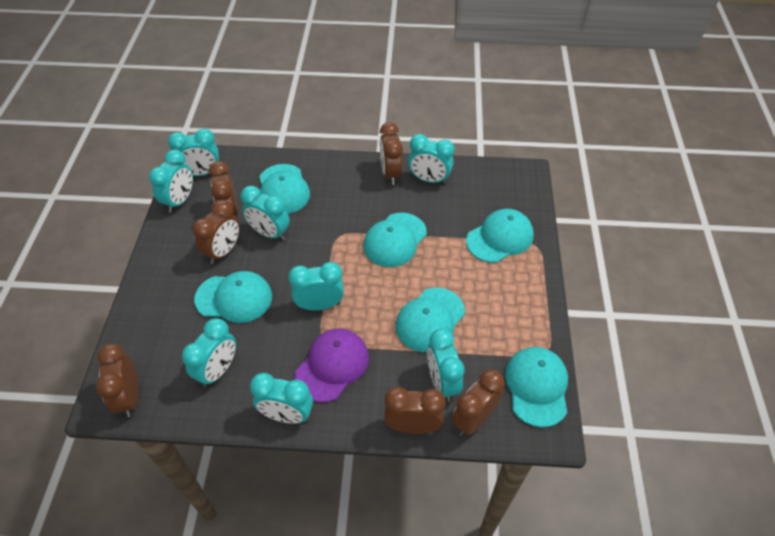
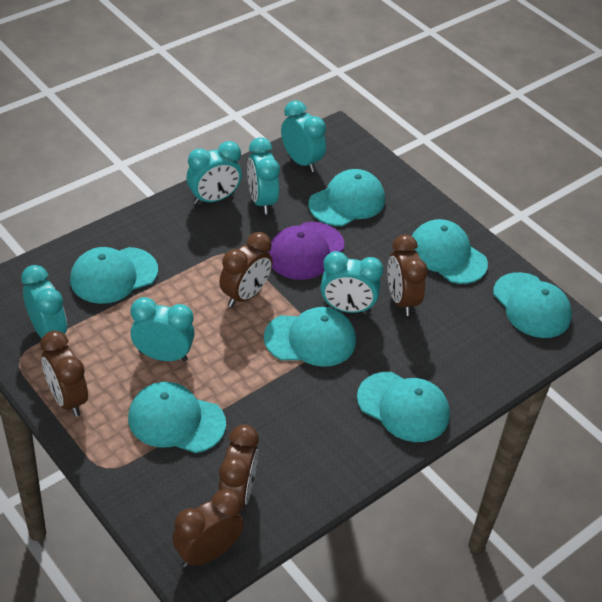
brown clock: [96,343,139,417] [193,200,240,264] [209,161,238,217] [380,122,403,185] [384,387,446,434] [452,369,505,436] = 6 -> [40,331,88,417] [172,489,244,568] [218,424,259,509] [219,232,272,307] [387,235,428,316] = 5
turquoise cap: [194,271,272,323] [259,164,310,214] [363,213,427,267] [396,287,465,352] [466,209,534,263] [505,347,568,427] = 6 -> [70,247,158,304] [128,382,226,453] [264,307,356,367] [309,169,385,226] [357,372,450,442] [412,219,488,284] [493,272,572,338] = 7
turquoise clock: [149,149,193,213] [168,129,219,176] [182,318,236,388] [241,186,290,241] [250,373,313,423] [288,262,344,311] [408,134,454,184] [427,329,465,402] = 8 -> [21,265,67,338] [130,297,195,362] [187,141,242,205] [247,138,280,215] [281,100,326,172] [321,251,383,313] = 6

